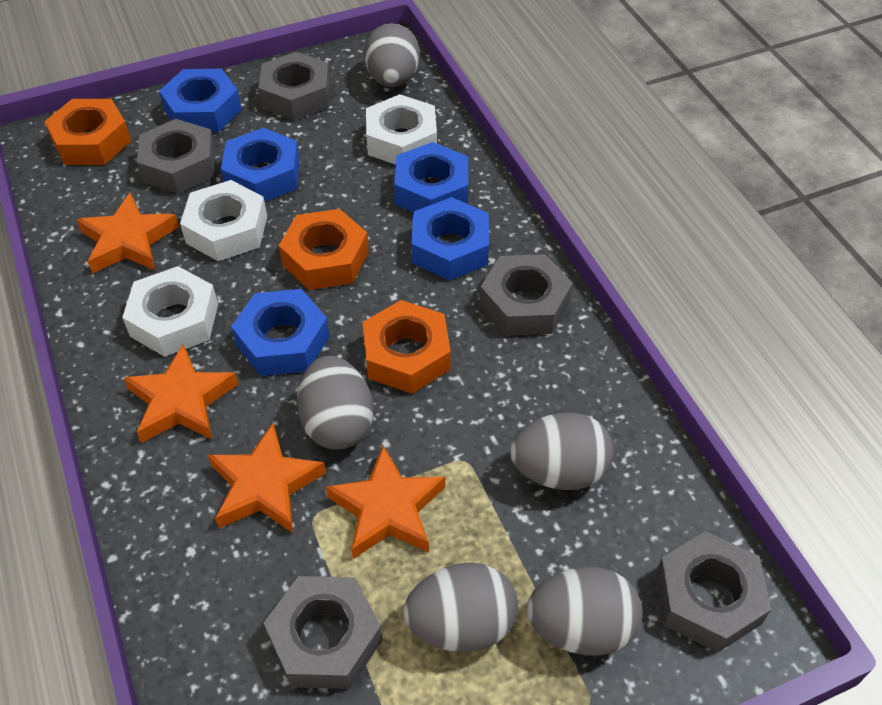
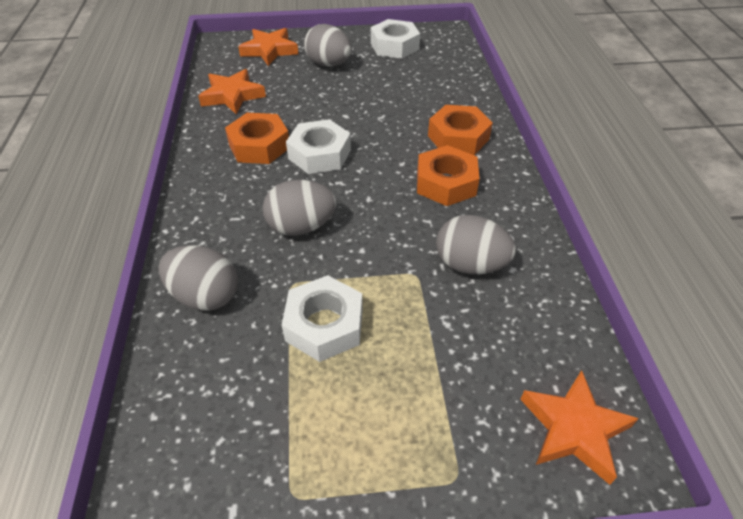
blue nut: [159,69,242,132] [221,128,300,202] [231,289,330,376] [394,142,468,212] [411,197,489,281] = 5 -> none = 0
grey egg: [297,356,373,450] [364,24,420,87] [404,562,518,652] [510,413,614,490] [527,567,643,656] = 5 -> [158,245,238,311] [262,180,336,236] [304,24,352,67] [436,215,516,274] = 4
grey nut: [137,119,215,194] [259,52,330,120] [264,576,383,689] [480,254,573,336] [656,531,771,653] = 5 -> none = 0
orange star: [77,193,179,274] [124,344,238,443] [208,424,326,533] [326,446,445,559] = 4 -> [198,69,266,114] [238,28,298,66] [520,370,639,485] = 3

